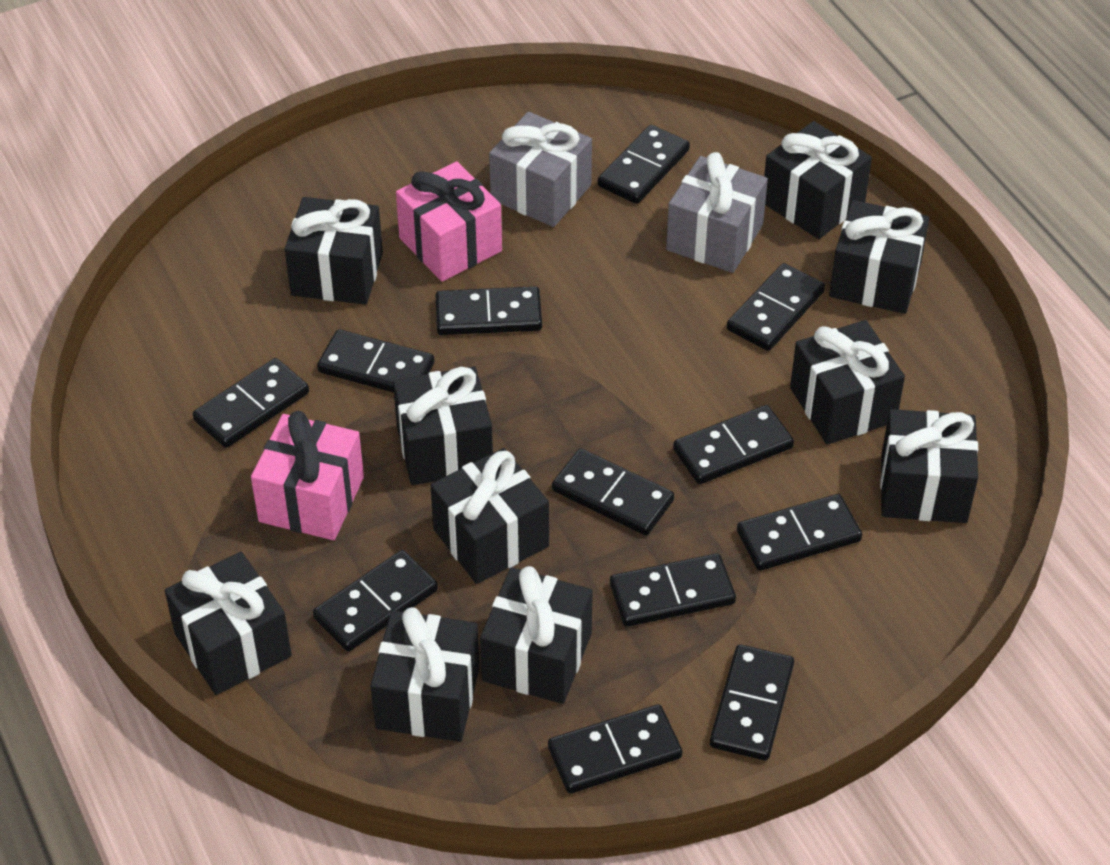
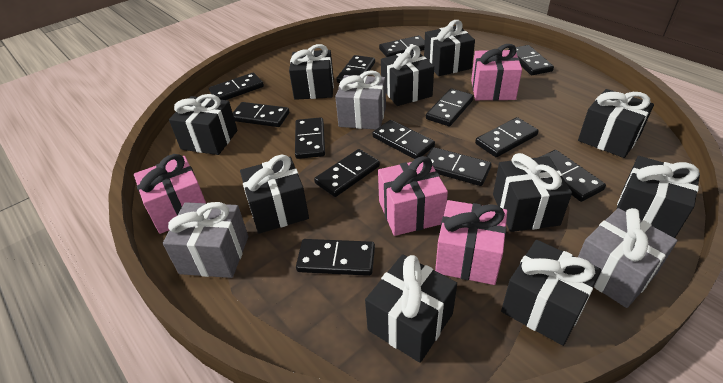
black domino: [193,358,309,448] [313,550,438,651] [317,329,434,393] [436,286,542,335] [548,704,682,793] [552,448,674,535] [598,125,690,204] [610,553,736,627] [673,405,794,484] [710,644,794,760] [727,263,825,351] [737,494,862,571] = 12 -> [209,73,264,100] [233,102,289,127] [295,117,325,159] [296,239,375,276] [314,149,380,197] [336,55,375,83] [373,120,435,159] [379,35,425,57] [426,88,474,126] [426,147,491,186] [475,117,539,157] [508,45,554,75] [540,150,606,202] = 13
grey gift: [489,112,592,227] [666,152,768,273] = 2 -> [163,202,248,278] [335,70,386,130] [578,208,678,308] = 3
pink gift: [251,411,364,540] [396,162,502,282] = 2 -> [134,154,206,234] [378,156,448,236] [435,200,507,285] [471,44,522,101] = 4

